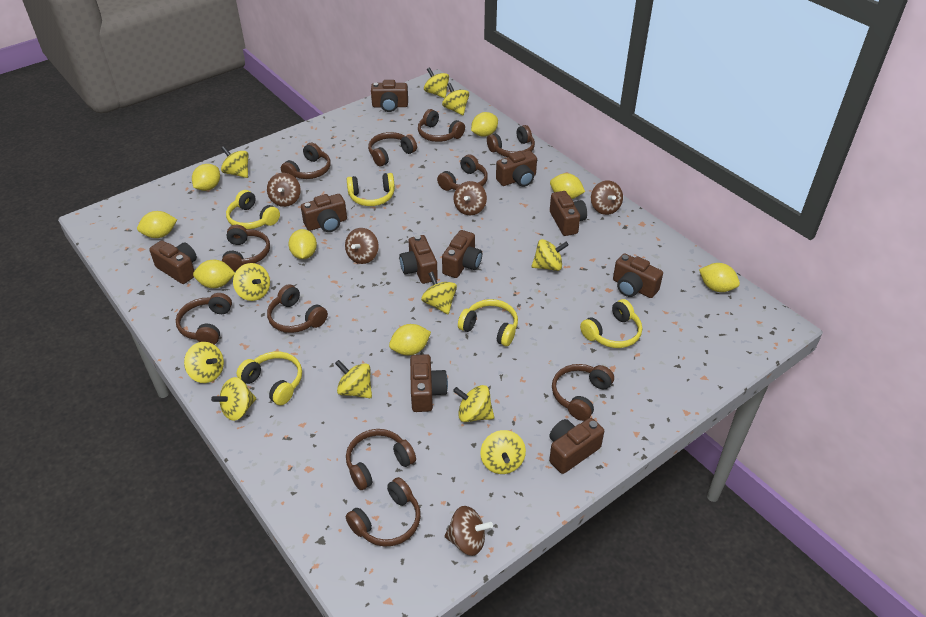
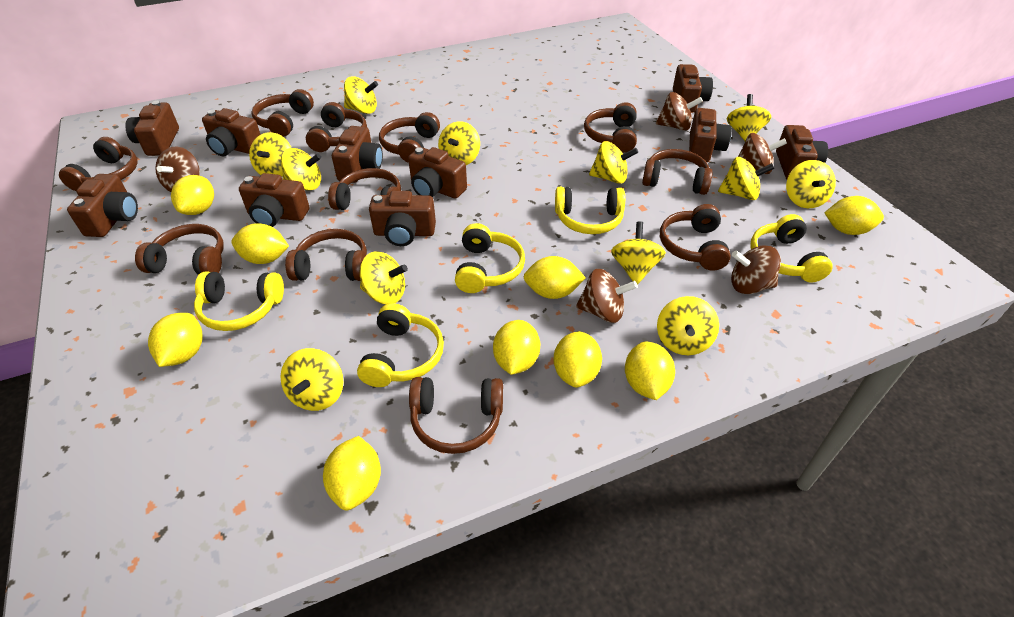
yellow lemon: [137,211,177,238] [192,164,220,191] [193,260,235,288] [288,229,317,259] [389,324,431,355] [471,112,498,137] [550,173,585,199] [699,263,740,292] = 8 -> [148,313,203,367] [171,175,214,215] [231,223,289,264] [323,436,381,510] [493,320,540,375] [524,256,586,299] [554,331,602,388] [625,341,675,400] [825,196,884,235] = 9
yellow spinning top: [184,342,224,383] [211,377,256,421] [221,146,248,178] [233,263,270,301] [335,360,372,398] [421,271,457,314] [424,67,449,98] [442,83,469,115] [453,385,494,422] [480,430,526,474] [531,239,569,271] = 11 -> [249,132,291,177] [280,348,343,411] [281,148,321,191] [344,76,378,114] [360,251,408,305] [438,121,480,165] [589,141,638,184] [611,221,666,285] [657,296,719,355] [718,157,775,200] [727,94,771,141] [786,160,836,208] = 12

